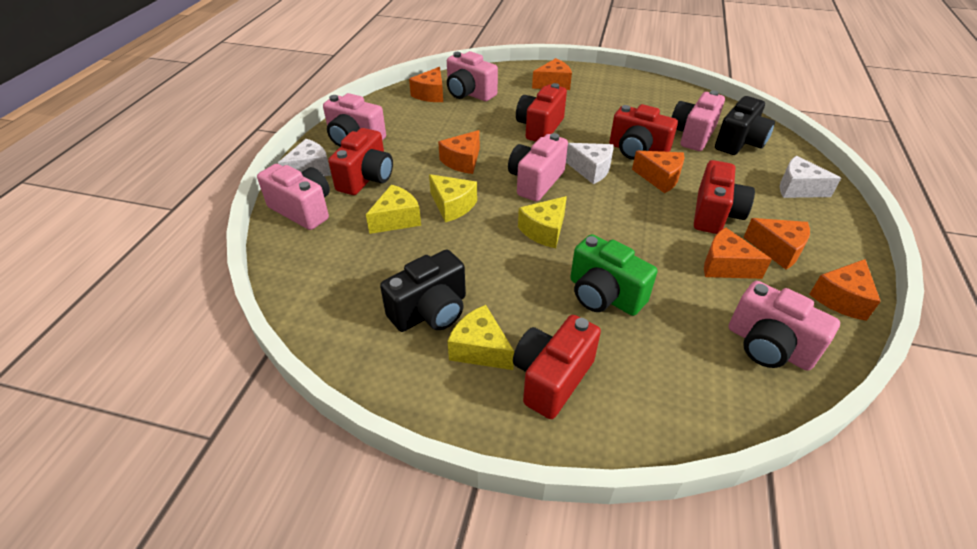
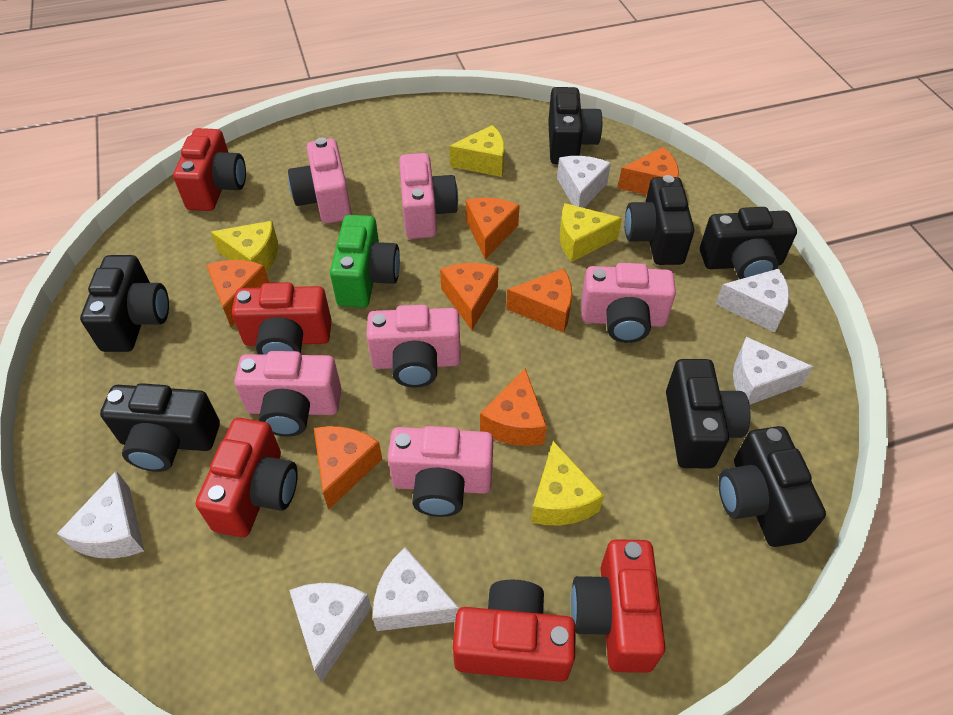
black camera: [380,250,466,332] [715,96,775,155] = 2 -> [80,255,169,352] [100,383,220,472] [548,87,603,164] [625,175,694,265] [666,359,751,468] [700,207,797,279] [718,426,826,547] = 7
white cheese: [278,139,331,176] [566,143,613,184] [780,156,841,198] = 3 -> [57,471,144,558] [289,583,372,682] [373,547,459,631] [557,156,611,208] [716,269,789,332] [733,337,813,405] = 6

